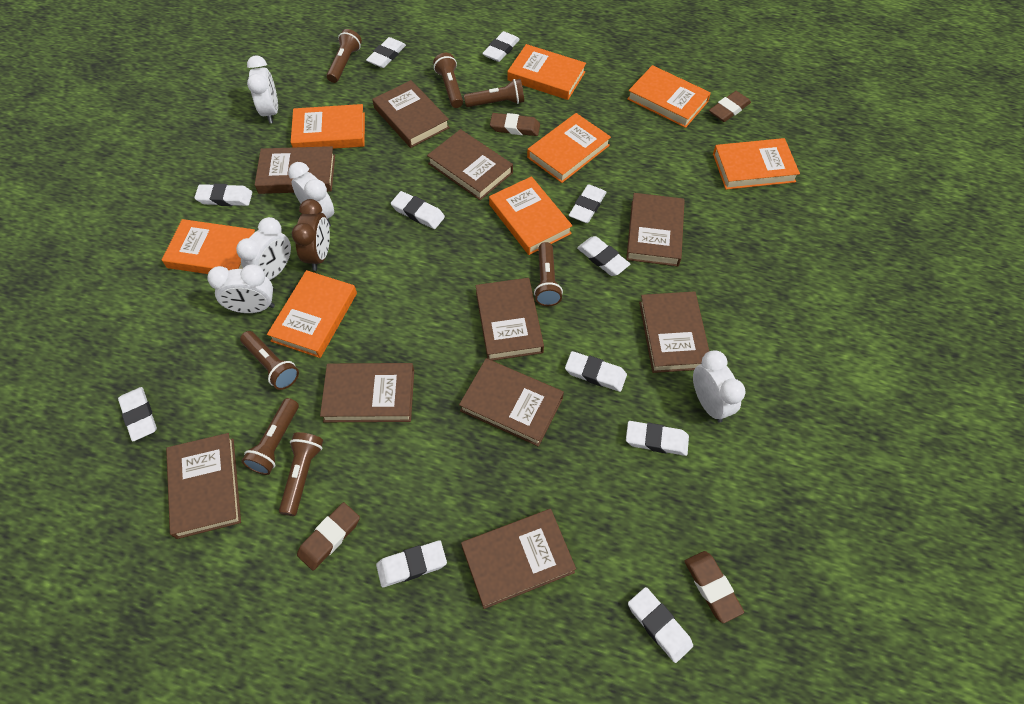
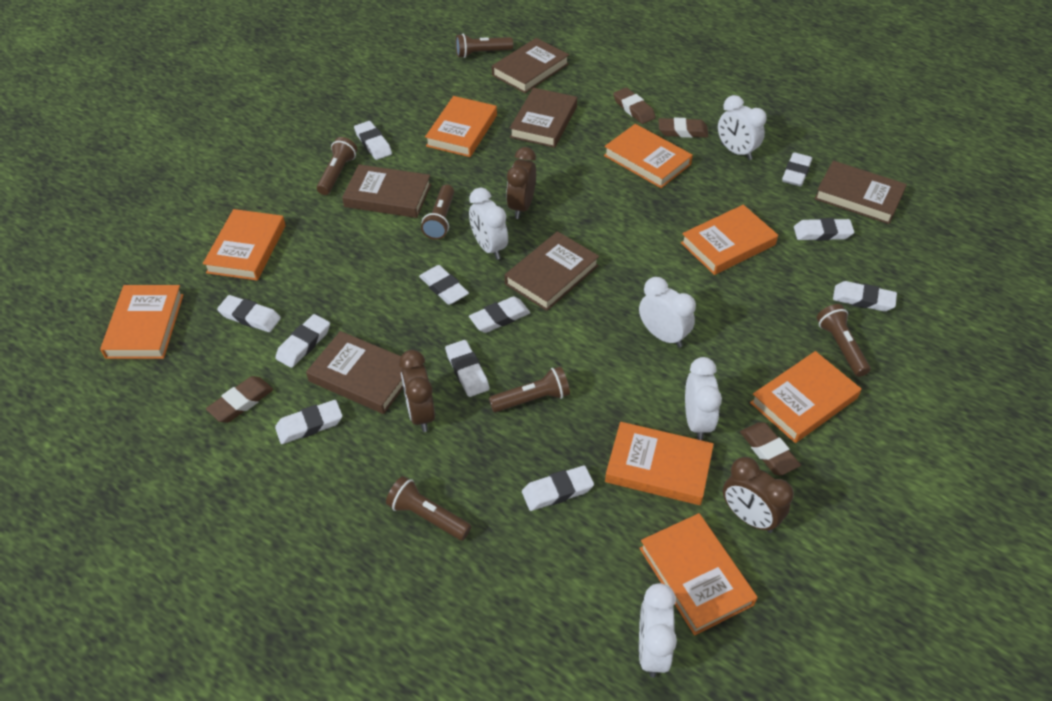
brown book: [166,433,241,539] [255,146,335,194] [320,363,414,422] [372,80,450,148] [427,129,513,200] [459,358,564,447] [461,509,576,609] [476,278,544,361] [626,193,685,266] [639,291,709,373] = 10 -> [306,331,403,414] [342,164,431,218] [492,38,569,93] [505,231,599,311] [510,88,577,148] [815,161,907,224] = 6
brown clock: [292,199,330,271] = 1 -> [399,350,435,432] [506,147,536,219] [723,457,794,533] = 3
brown flashlight: [240,331,299,390] [242,398,299,475] [279,432,323,516] [327,29,362,83] [433,53,463,108] [464,79,524,107] [534,242,563,306] = 7 -> [317,137,357,195] [386,476,471,540] [421,185,454,240] [456,34,513,58] [489,367,570,412] [817,304,870,377] = 6

